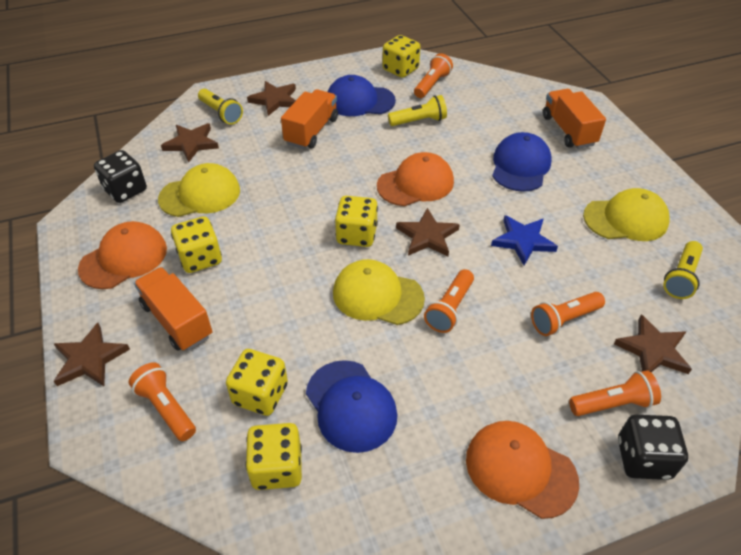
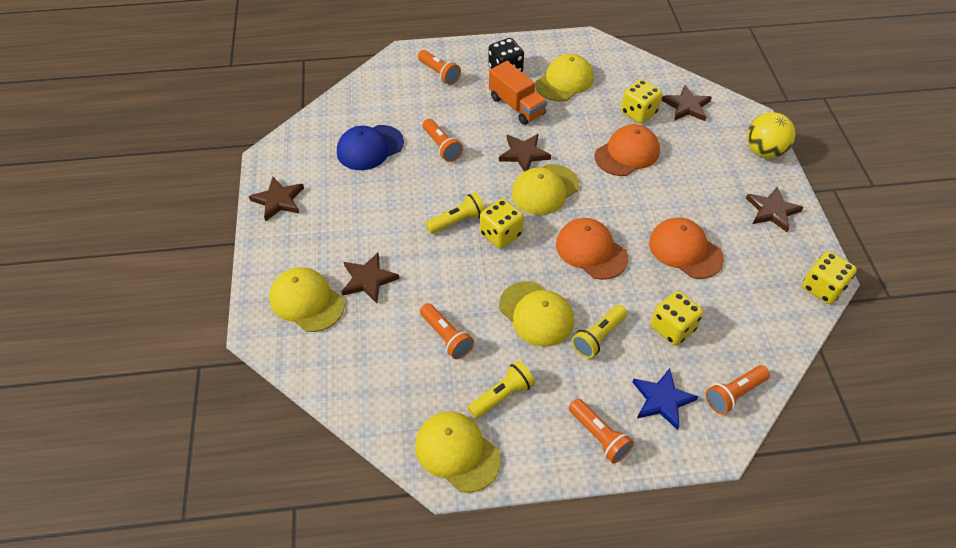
black dice: [94,150,147,203] [618,415,688,480] = 2 -> [488,38,524,72] = 1
blue cap: [306,360,398,453] [328,75,396,116] [492,132,551,192] = 3 -> [337,125,404,170] = 1
orange truck: [134,267,212,351] [281,89,338,149] [543,89,606,149] = 3 -> [489,61,547,125] = 1
yellow ball: none = 0 -> [747,112,796,158] = 1
yellow cap: [158,163,240,217] [333,259,425,325] [583,188,670,241] = 3 -> [269,267,345,332] [415,411,501,493] [499,281,574,347] [512,164,579,215] [535,54,594,101] = 5
yellow dice: [171,216,222,273] [226,349,288,416] [245,423,302,490] [335,196,378,247] [383,35,420,78] = 5 -> [480,198,524,249] [621,79,662,124] [651,291,703,346] [802,251,857,304] = 4

